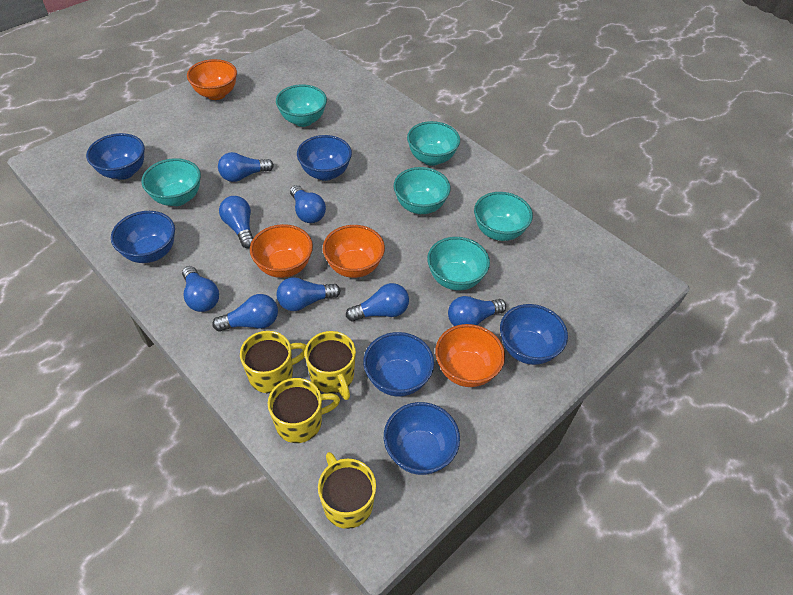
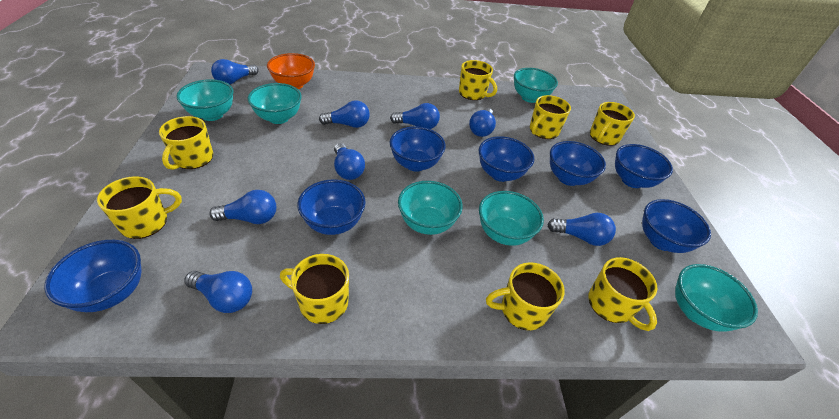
blue bowl: [86,133,145,180] [111,211,175,263] [297,135,352,181] [363,332,434,396] [384,402,460,475] [500,304,568,365] = 6 -> [44,240,142,312] [297,179,366,235] [390,126,446,172] [479,136,534,182] [550,141,606,186] [615,144,673,188] [642,199,711,253] = 7
orange bowl: [187,59,237,100] [250,224,313,278] [323,225,385,278] [435,324,505,387] = 4 -> [267,53,315,89] = 1
yellow mug: [240,331,307,393] [268,378,340,443] [305,331,356,400] [318,452,376,529] = 4 -> [97,176,182,239] [159,116,213,170] [280,254,349,324] [459,60,497,100] [486,262,565,330] [530,95,571,139] [588,257,658,331] [590,102,635,146] = 8

